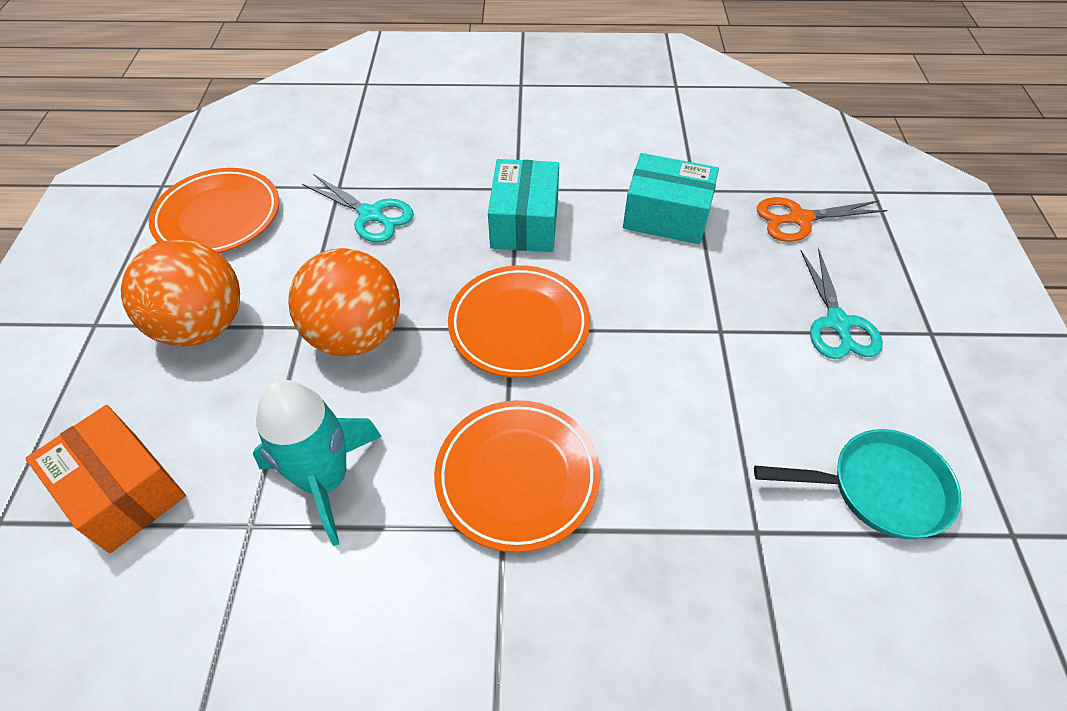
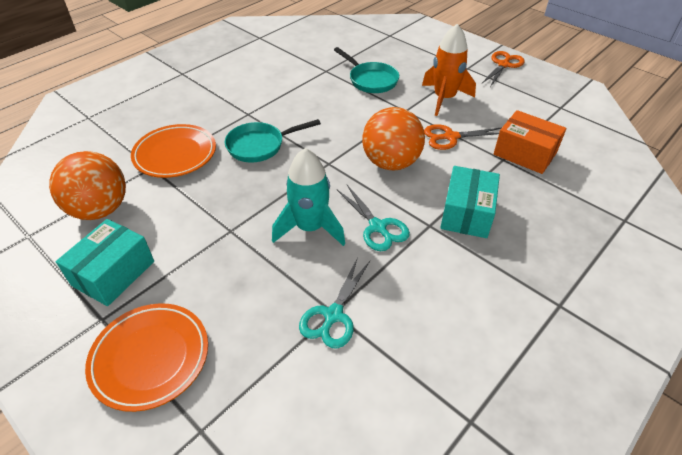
orange plate: [149,168,279,253] [434,400,600,552] [448,265,590,378] = 3 -> [85,303,208,412] [131,124,216,178] = 2
orange rocket: none = 0 -> [422,24,476,116] = 1
orange scissors: [757,197,888,242] = 1 -> [424,124,501,150] [482,51,525,87] = 2
turquoise pan: [754,429,961,539] = 1 -> [225,119,321,163] [334,47,399,93] = 2

